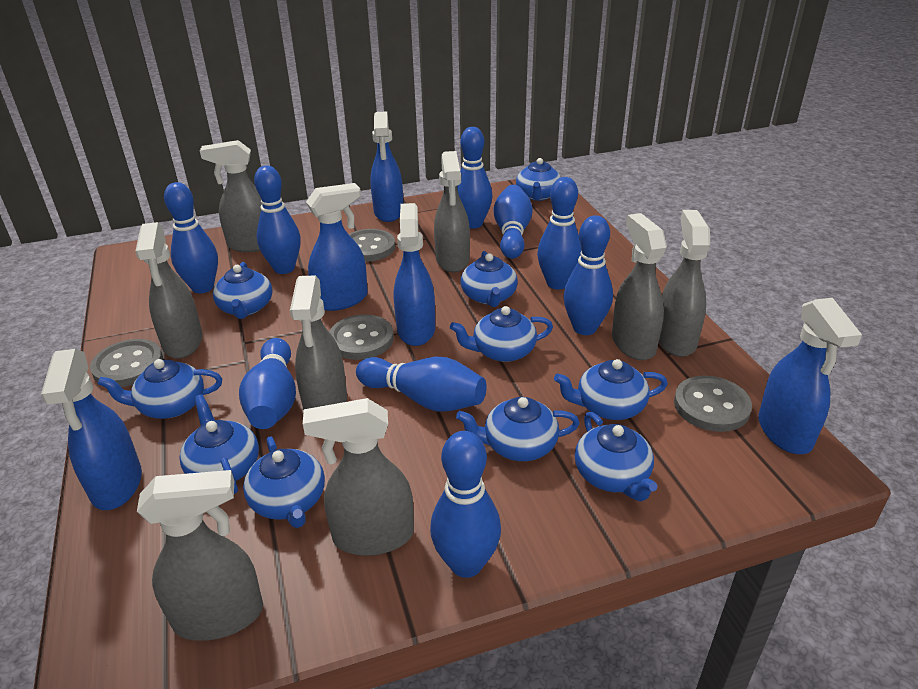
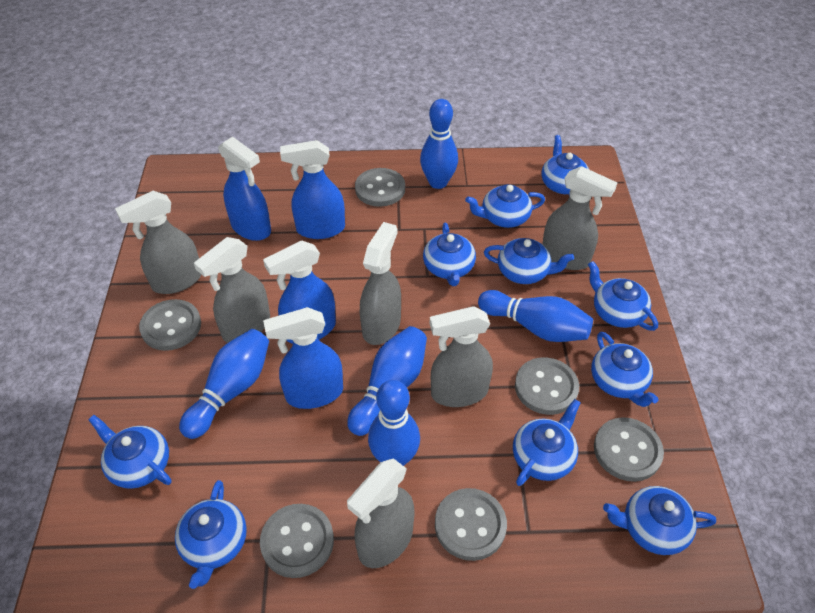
blue bowling pin: [164,182,218,293] [239,338,296,429] [254,166,301,274] [356,357,487,411] [430,431,501,578] [457,127,492,229] [493,185,533,259] [537,177,582,290] [563,215,613,335] = 9 -> [179,329,269,439] [347,326,427,436] [368,380,420,466] [420,99,458,189] [478,290,593,342] = 5
blue spray bottle: [41,349,142,510] [306,183,368,311] [370,111,403,222] [394,203,435,346] [758,298,862,454] = 5 -> [218,137,271,241] [263,240,336,344] [263,307,343,409] [280,140,345,239] = 4
grey button: [90,339,163,387] [329,314,394,360] [349,229,395,262] [674,376,752,432] = 4 -> [139,299,201,351] [260,504,334,578] [355,168,405,207] [435,488,507,561] [515,357,579,415] [594,417,664,482] = 6
grey spray bottle: [135,222,202,359] [137,470,263,641] [200,140,262,252] [290,275,347,411] [303,398,414,556] [434,151,470,272] [612,213,667,360] [659,210,710,357] = 8 -> [115,191,202,294] [194,237,270,343] [347,459,415,568] [360,222,401,345] [430,306,493,407] [542,166,617,270] = 6

